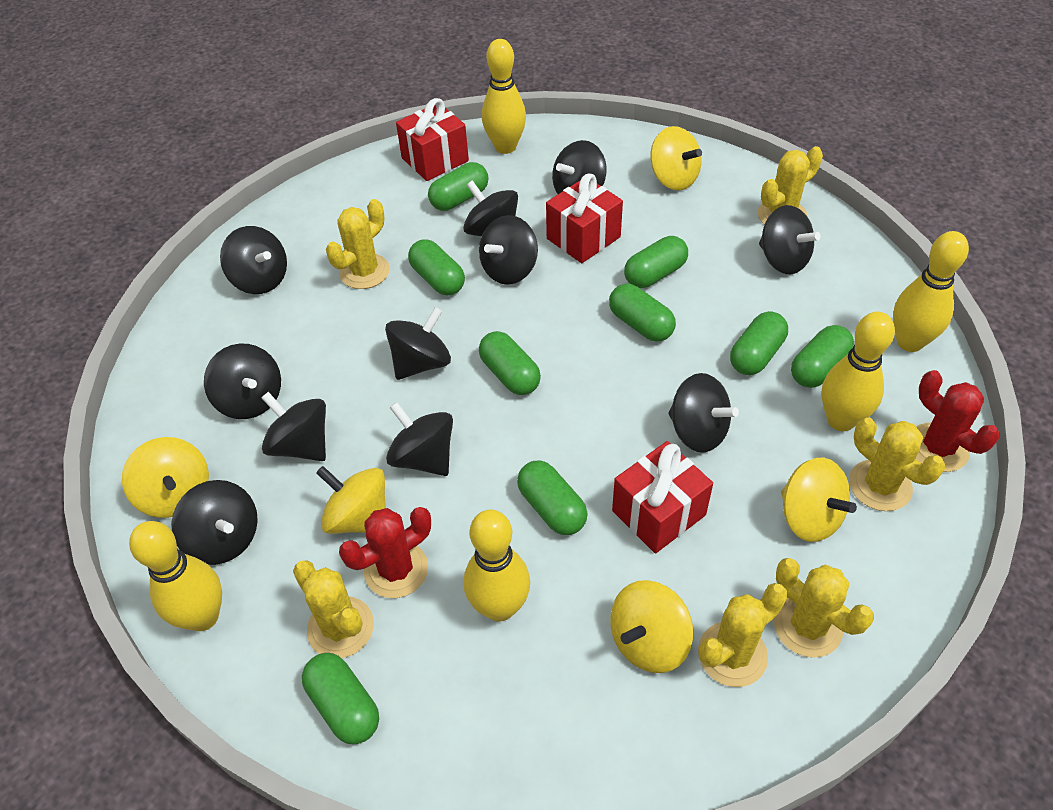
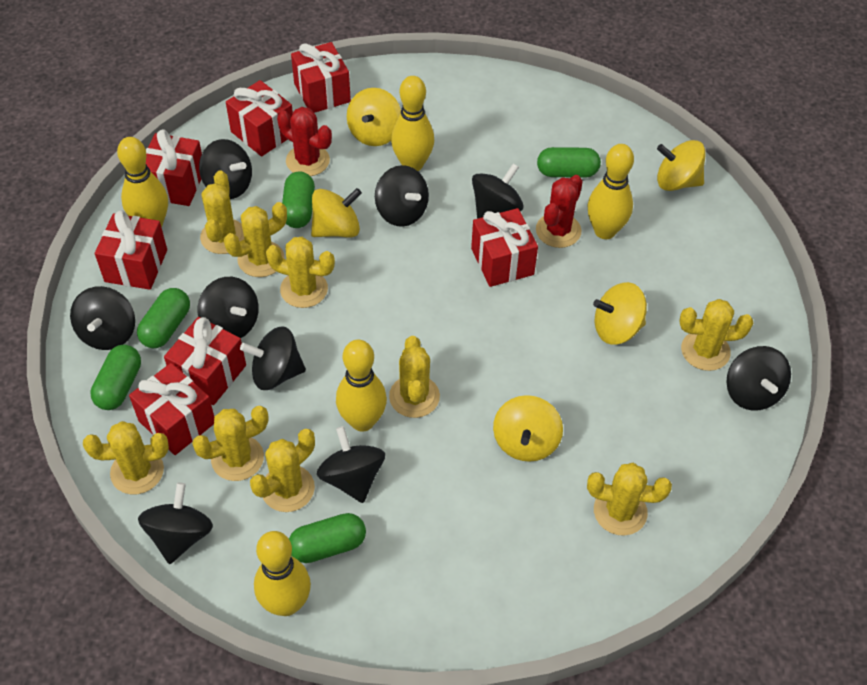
black spinning top: [171,480,258,565] [204,343,281,419] [220,226,287,294] [261,392,326,461] [385,307,451,380] [386,402,453,476] [463,180,518,236] [479,215,538,285] [552,140,607,194] [669,373,739,453] [759,205,821,274] = 11 -> [70,286,135,350] [138,482,213,564] [198,277,259,338] [199,139,252,199] [240,327,306,390] [317,426,385,503] [375,165,429,227] [472,163,524,219] [727,346,791,411] = 9
green capsule: [302,653,379,744] [408,239,465,296] [428,162,489,211] [479,331,541,395] [517,460,588,535] [609,284,676,342] [624,236,688,288] [730,311,788,375] [791,325,854,388] = 9 -> [90,345,141,410] [137,288,190,348] [282,171,315,228] [289,513,366,563] [537,147,601,178] = 5
red gift: [396,98,469,181] [546,174,623,263] [612,441,713,553] = 3 -> [95,210,167,290] [129,363,214,455] [146,129,202,206] [164,317,246,405] [226,80,293,156] [291,42,351,113] [471,208,538,287] = 7
yellow cactus: [293,560,374,658] [326,199,390,289] [698,583,788,687] [758,146,823,225] [774,558,874,658] [849,418,945,511] = 6 -> [83,421,169,494] [192,406,269,481] [200,170,244,254] [224,202,287,277] [250,429,315,512] [266,237,335,308] [389,336,440,418] [587,463,672,536] [679,299,753,371] = 9

